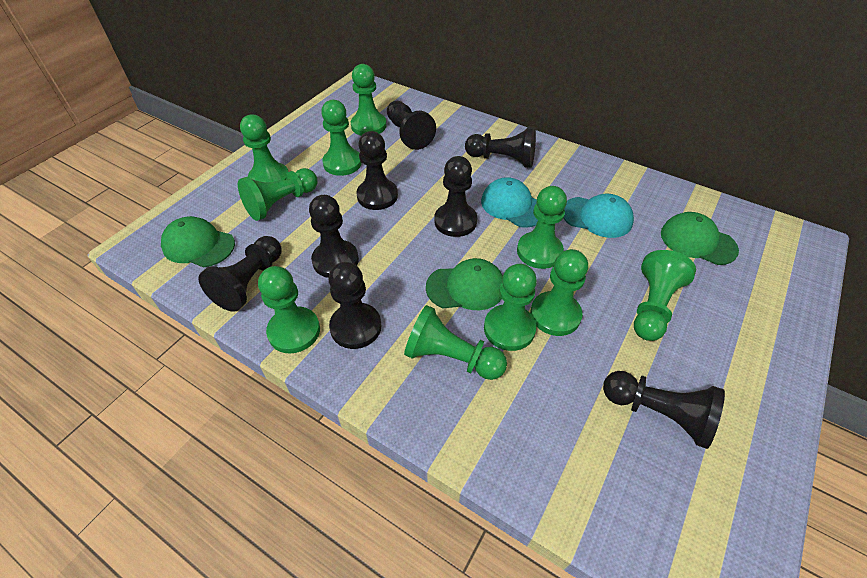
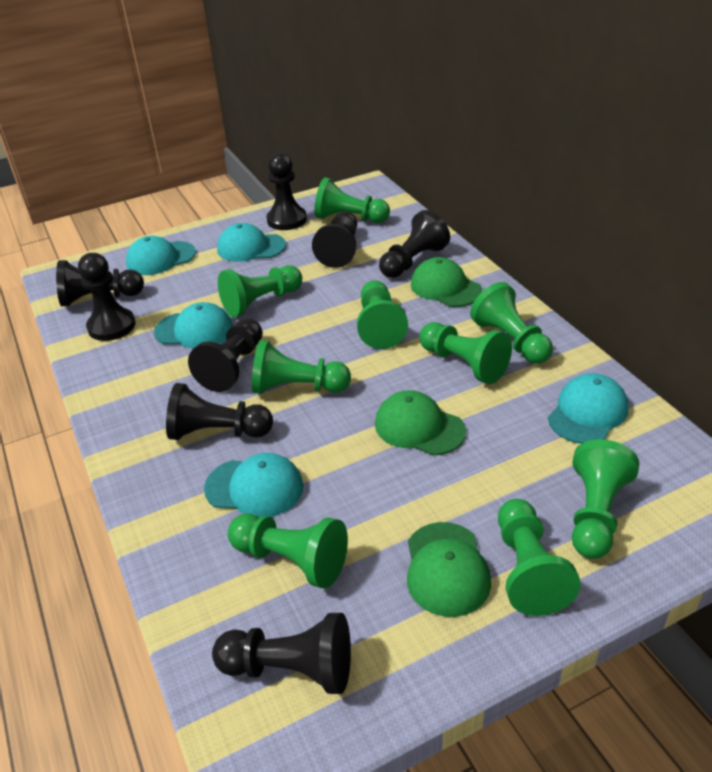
green pawn: [238,168,317,221] [240,115,288,183] [258,266,320,353] [321,100,362,176] [351,64,387,136] [404,305,507,380] [484,264,537,351] [517,186,567,269] [530,249,588,336] [634,250,696,341] = 10 -> [218,265,302,317] [228,513,348,588] [252,340,351,394] [314,177,390,223] [357,280,408,349] [419,322,512,384] [470,282,553,364] [498,499,581,616] [572,439,639,559] = 9
turquoise cap: [481,177,538,228] [563,193,634,238] = 2 -> [126,236,196,275] [154,302,233,349] [204,453,303,518] [217,223,286,262] [548,373,628,444] = 5

